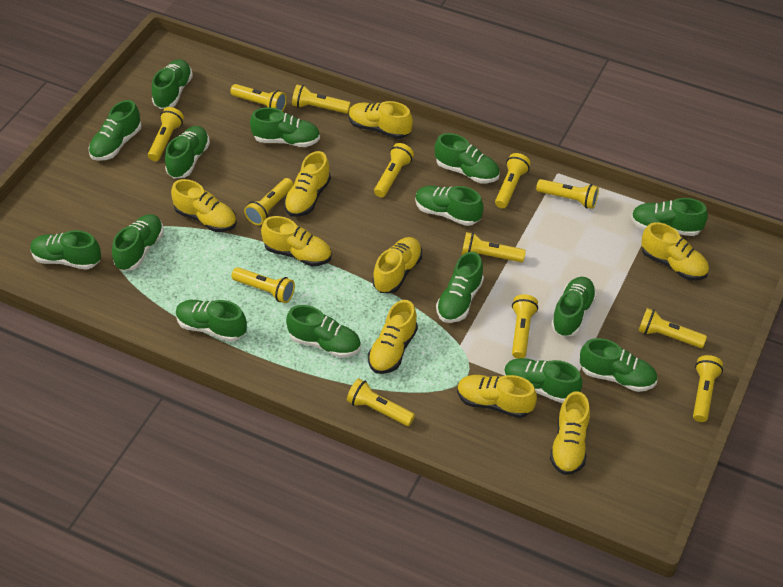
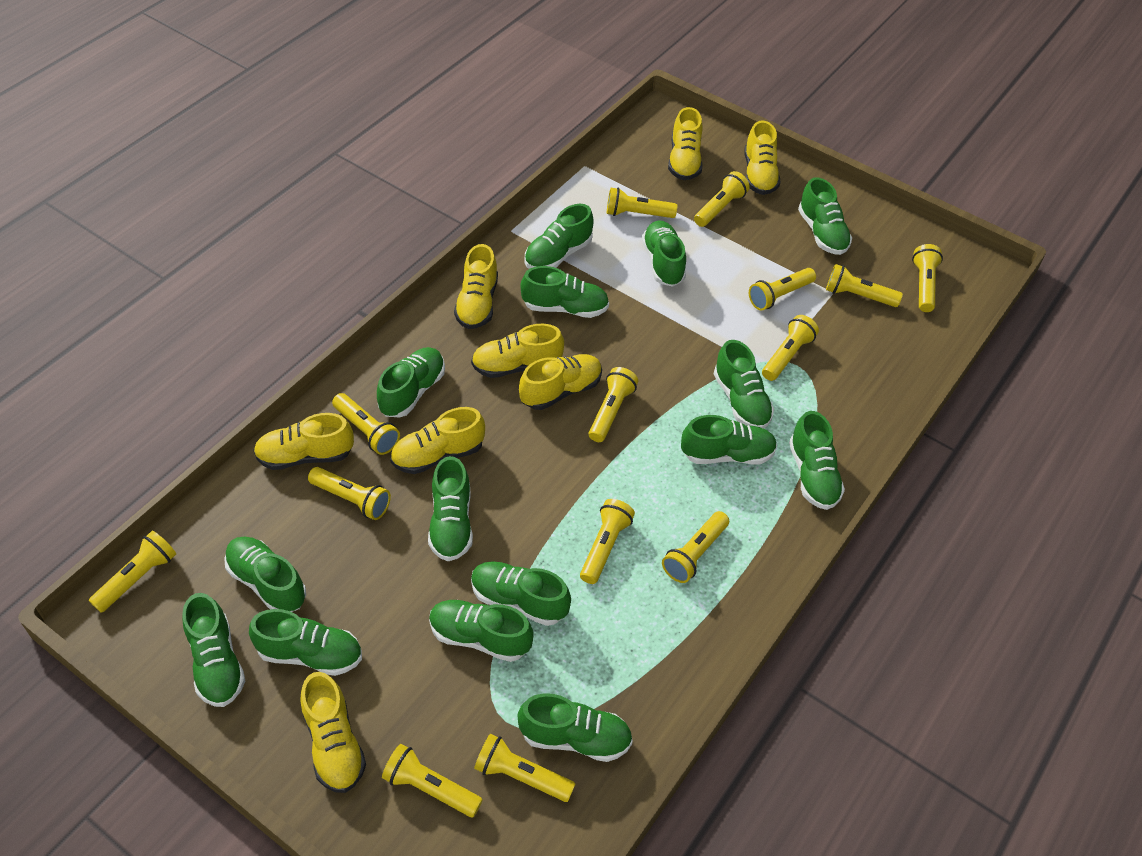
yellow flashlight: [148,107,184,161] [230,84,287,111] [231,267,295,303] [244,178,294,225] [292,84,351,114] [347,378,415,426] [374,143,414,197] [462,232,526,262] [495,153,531,208] [512,294,538,359] [536,179,599,209] [639,308,707,348] [693,355,723,422] = 13 -> [89,531,176,613] [308,467,391,520] [332,393,400,455] [382,744,483,817] [474,734,575,802] [580,499,635,584] [589,367,638,442] [607,187,677,218] [662,511,729,583] [694,171,750,227] [749,268,816,311] [762,315,819,381] [826,264,903,307] [912,244,943,312] = 14
yellow shoe: [171,179,236,232] [261,216,332,266] [284,151,331,217] [349,101,413,139] [368,300,418,374] [373,237,422,293] [457,375,537,418] [550,391,590,475] [641,222,709,281] = 9 -> [253,413,354,470] [300,672,366,793] [390,407,485,474] [454,244,498,329] [471,324,564,378] [519,354,602,410] [668,107,703,180] [744,120,780,195] = 8

